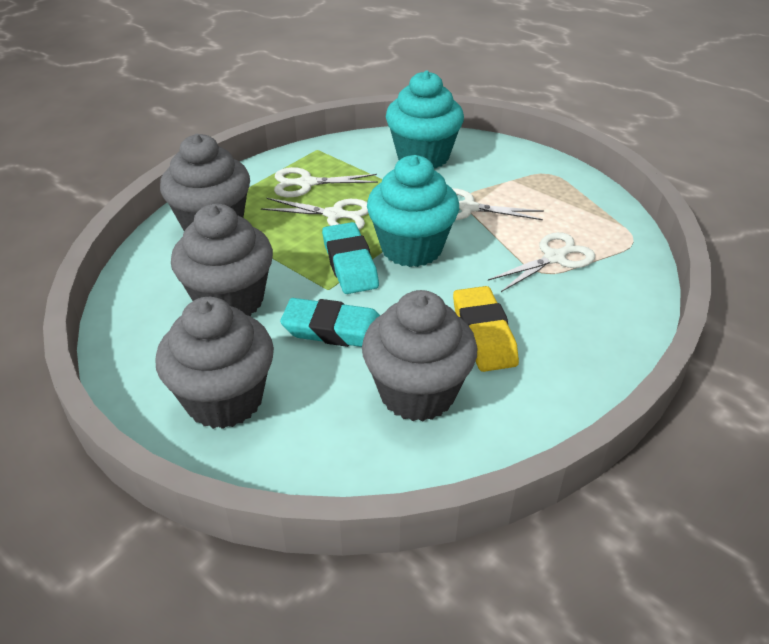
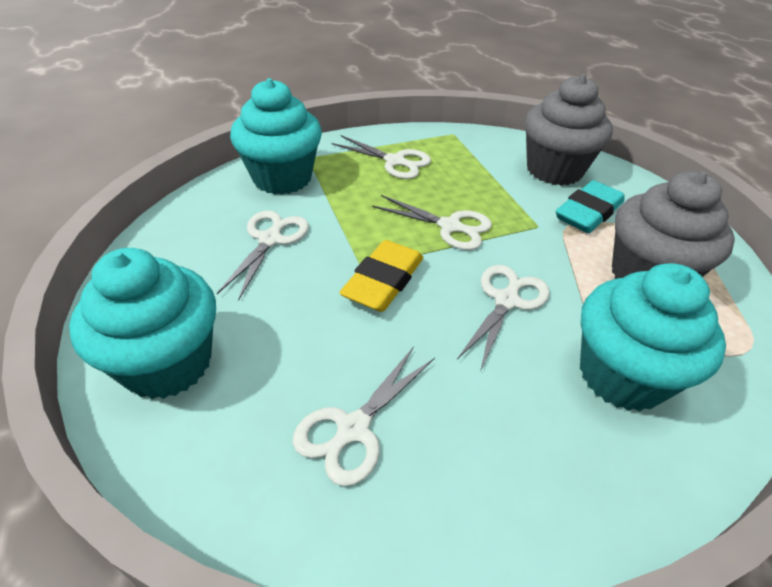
grey cupcake: [155,297,274,429] [160,134,250,231] [171,204,273,316] [362,290,477,421] = 4 -> [525,74,613,186] [612,171,735,279] = 2
turquoise cupcake: [367,155,459,267] [386,71,464,168] = 2 -> [69,248,216,399] [230,78,322,195] [580,263,726,411] = 3
turquoise eraser: [280,298,380,347] [322,222,379,294] = 2 -> [555,180,625,233] = 1
white scissors: [261,198,368,230] [274,167,378,197] [452,188,544,220] [488,232,595,292] = 4 -> [217,210,309,301] [293,347,435,486] [331,135,431,179] [372,195,492,250] [457,265,549,372] = 5

